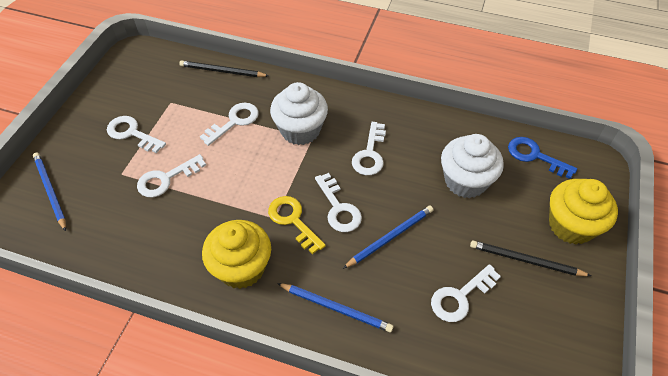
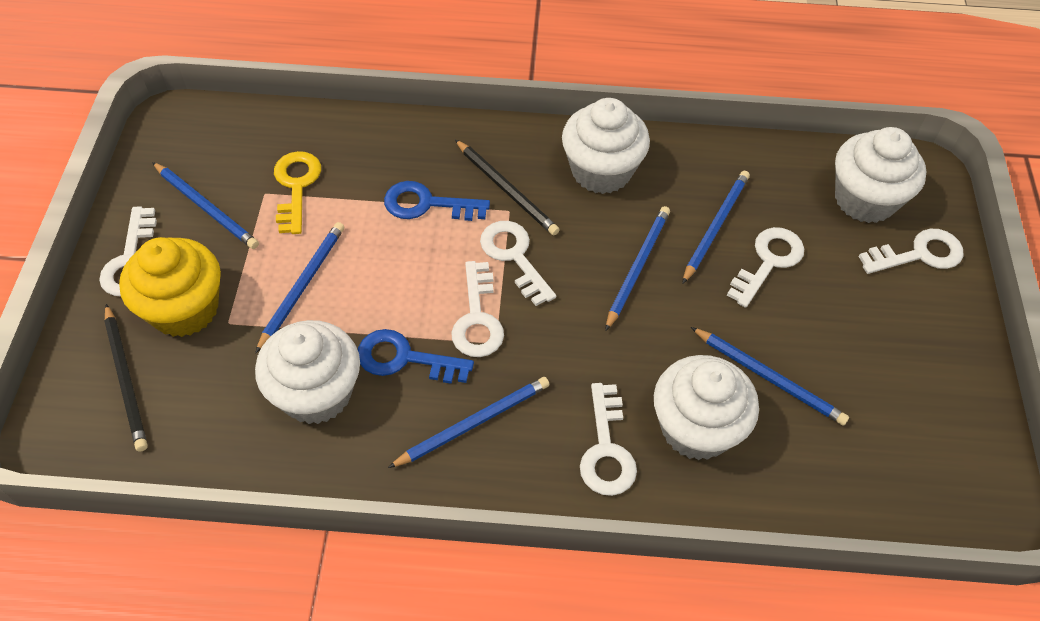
blue key: [508,137,577,179] = 1 -> [358,329,474,384] [384,181,490,221] = 2
blue pencil: [33,153,66,231] [277,283,393,332] [343,206,433,269] = 3 -> [152,162,259,249] [255,222,344,353] [388,377,550,468] [605,206,670,331] [682,171,750,284] [691,327,849,426] = 6
white cupcake: [270,82,328,145] [441,134,504,198] = 2 -> [255,320,360,424] [562,98,650,194] [654,355,759,460] [835,127,927,223] = 4
yellow cupcake: [202,220,271,289] [549,179,618,244] = 2 -> [119,237,221,337] = 1

